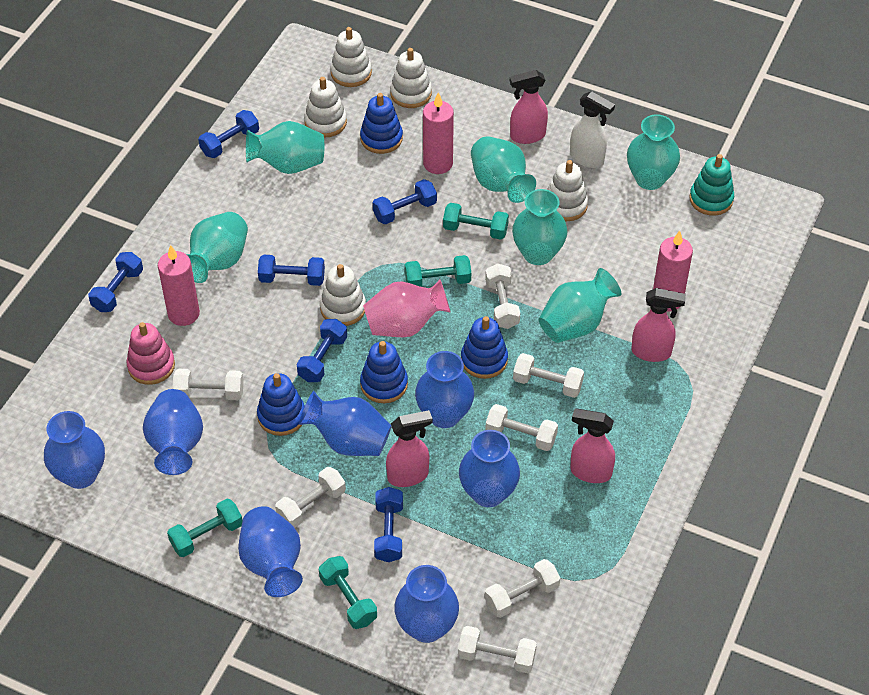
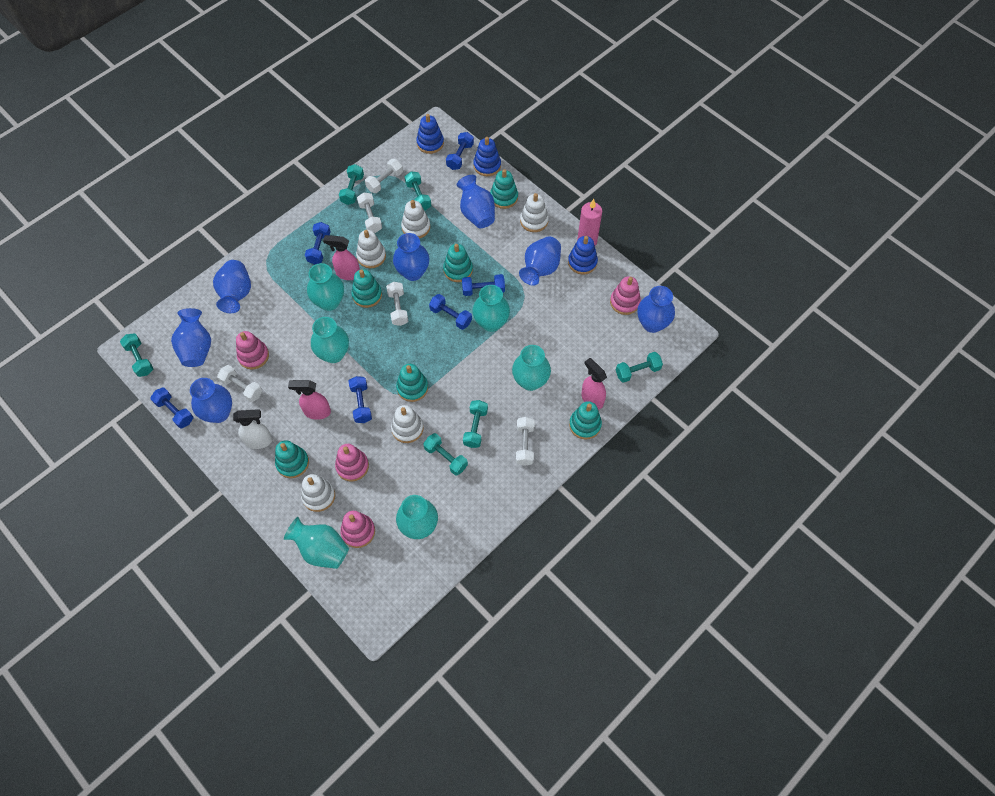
blue stacking toy: [257,373,305,436] [360,93,403,154] [360,341,408,403] [461,316,508,379] = 4 -> [416,114,444,154] [473,137,501,176] [568,236,598,274] = 3
pink candle: [158,245,200,326] [423,92,454,174] [653,231,693,312] = 3 -> [577,199,602,246] = 1
pink spray bottle: [386,410,433,487] [510,70,548,144] [570,408,615,483] [631,288,686,362] = 4 -> [288,380,331,420] [323,235,360,280] [581,358,607,410] = 3
pink stacking toy: [127,322,175,385] = 1 -> [236,331,269,369] [335,444,369,481] [340,511,375,548] [610,276,641,315] = 4
pink vase: [363,280,451,337] = 1 -> none = 0
turquoise dumbbell: [167,499,242,557] [319,556,377,629] [405,255,471,287] [443,203,509,240] = 4 -> [120,333,153,377] [339,164,364,205] [405,172,431,211] [423,433,468,475] [463,400,488,448] [616,352,663,383] = 6
turquoise stacking toy: [690,154,734,216] = 1 -> [275,440,309,478] [351,269,382,308] [396,364,428,402] [443,244,473,282] [490,169,518,209] [569,401,602,440] = 6
white dumbbell: [172,369,244,400] [275,467,346,528] [458,626,537,673] [485,264,520,329] [485,404,558,451] [485,559,560,618] [513,353,584,398] = 7 -> [217,365,262,402] [357,193,382,233] [365,159,403,193] [386,282,408,326] [516,417,535,466] = 5

